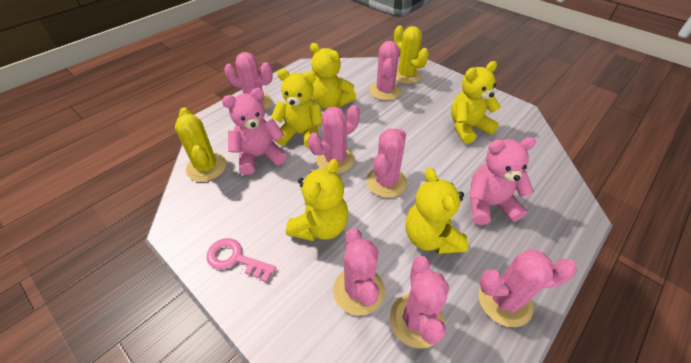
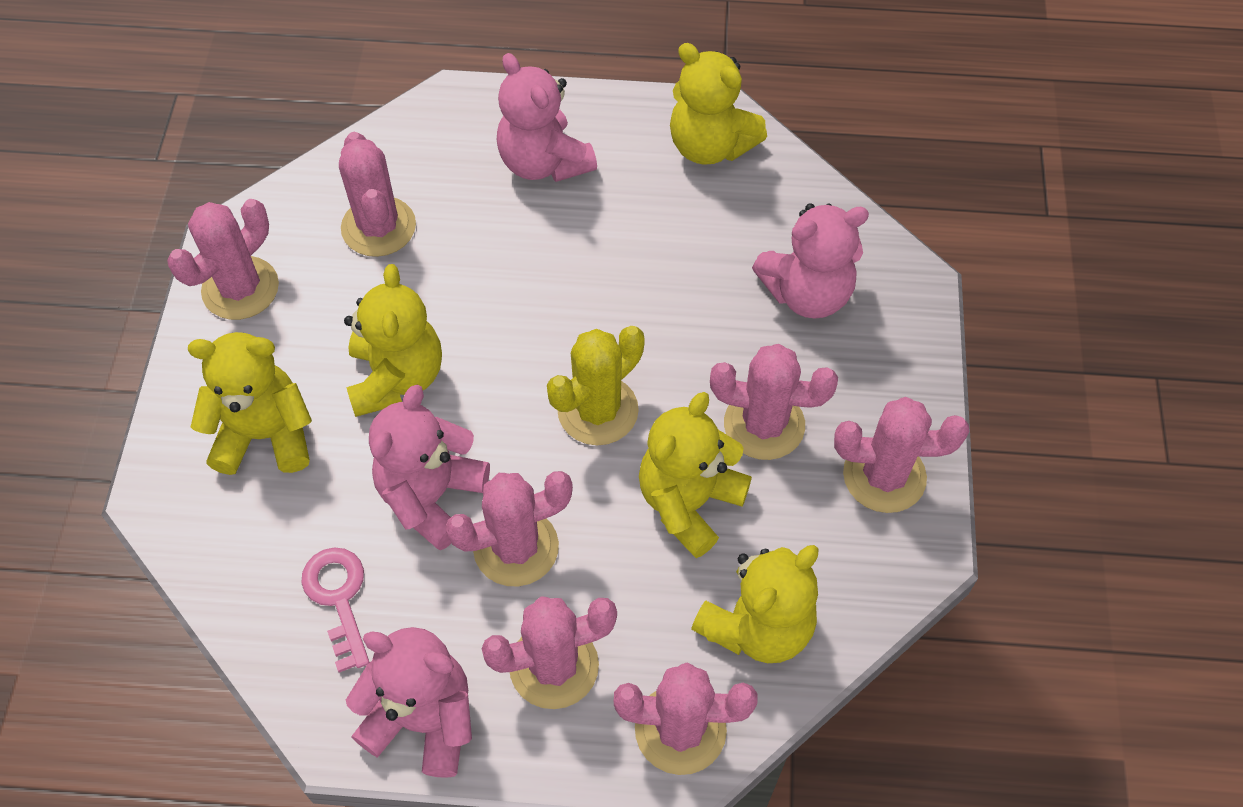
pink teddy bear: [222,88,287,175] [469,137,536,225] = 2 -> [346,627,472,778] [369,385,490,550] [497,53,597,182] [752,203,869,319] = 4
yellow cactus: [175,107,226,182] [394,25,429,84] = 2 -> [547,326,645,445] = 1

